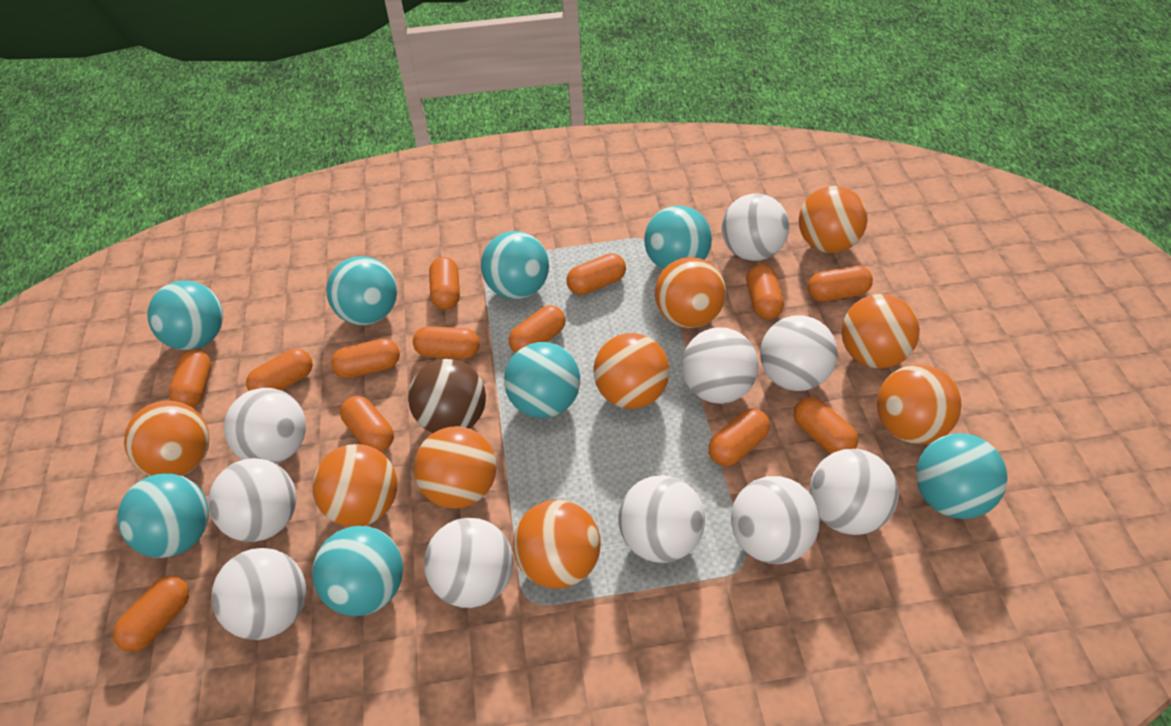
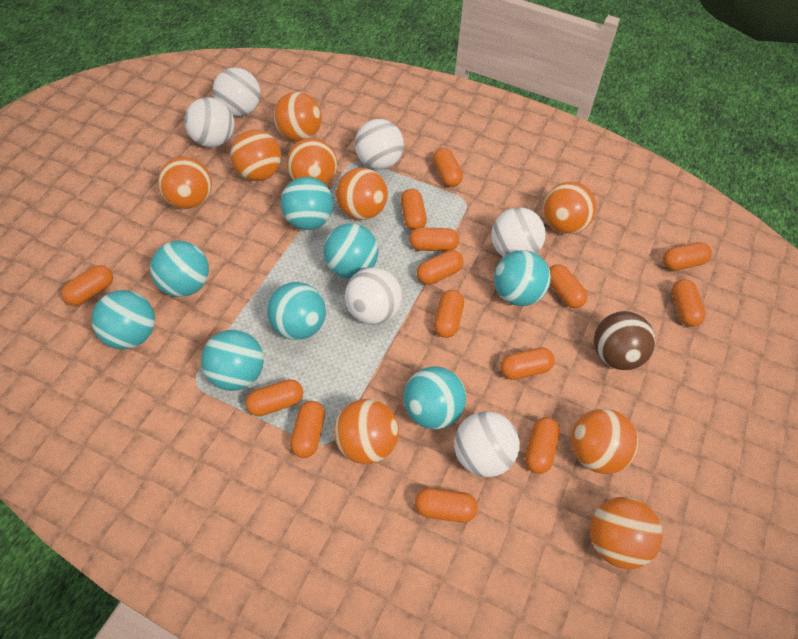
orange capsule: [113,576,189,652] [169,349,211,408] [246,348,313,391] [331,339,400,378] [340,396,394,452] [413,326,480,359] [429,257,460,310] [509,305,565,353] [567,253,626,295] [708,408,770,466] [746,264,784,319] [794,397,858,454] [808,266,873,302] = 13 -> [61,265,113,306] [246,379,303,416] [290,401,325,458] [400,189,427,230] [409,227,459,251] [415,488,478,523] [417,250,464,285] [433,148,463,187] [434,290,464,338] [500,347,555,380] [525,417,560,474] [549,264,588,308] [663,242,712,271] [671,279,706,327] = 14
white ball: [208,458,296,542] [212,548,306,640] [224,388,306,464] [424,518,513,608] [618,475,705,563] [682,327,759,404] [722,193,789,261] [731,476,820,564] [760,315,838,391] [809,449,899,535] = 10 -> [184,97,234,147] [213,67,260,116] [345,267,402,325] [355,119,404,169] [454,411,520,477] [491,207,546,257] = 6

